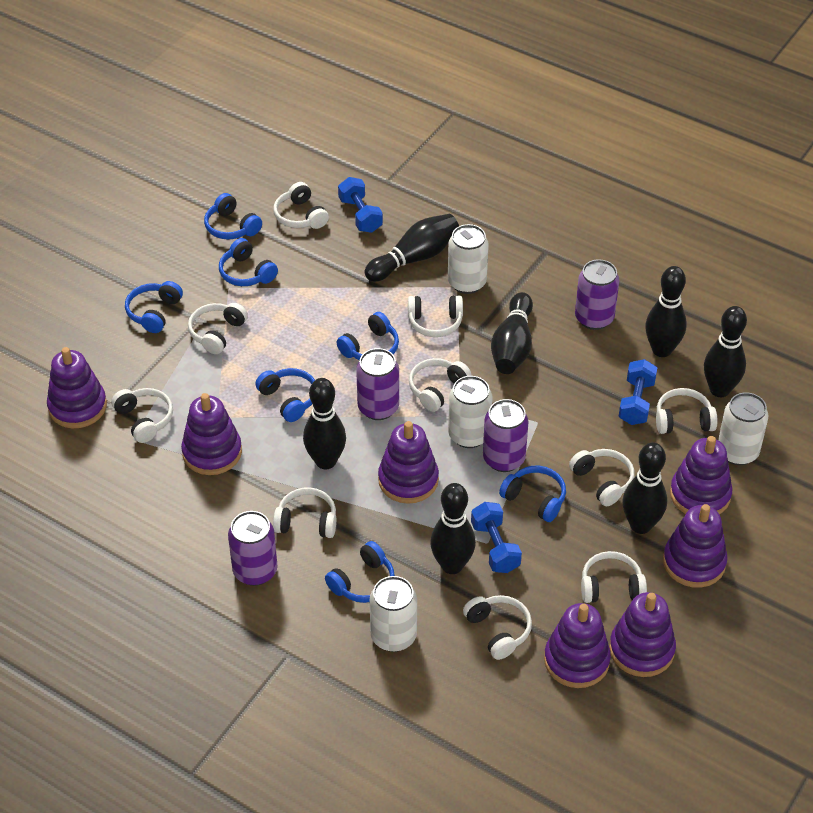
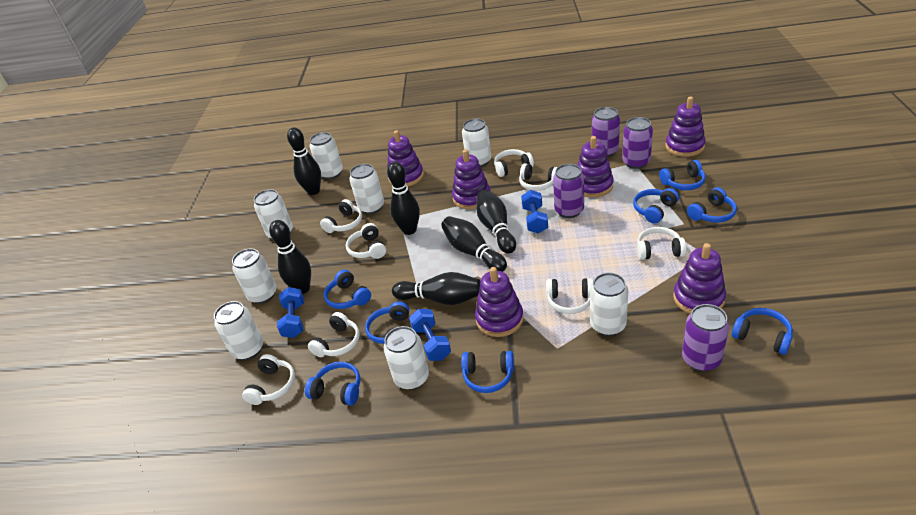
black bowling pin: [303,378,346,469] [364,214,459,282] [430,483,476,574] [491,292,533,374] [622,442,667,534] [645,266,687,357] [704,306,747,397] = 7 -> [269,220,311,294] [287,127,321,195] [387,162,420,235] [392,272,481,305] [441,216,507,272] [476,190,516,254] = 6
blue headphones: [125,281,183,333] [204,193,262,239] [219,238,278,286] [255,368,315,422] [325,541,395,603] [337,312,399,360] [499,466,566,522] = 7 -> [305,362,360,405] [324,270,371,309] [365,302,409,344] [461,351,514,393] [633,188,679,224] [659,160,706,190] [687,187,737,223] [732,308,793,355] = 8
purple stacking toy: [47,347,107,428] [181,393,242,475] [378,421,439,504] [544,603,611,688] [609,592,676,677] [663,504,728,588] [670,436,732,514] = 7 -> [387,130,424,186] [452,149,491,210] [475,267,524,337] [577,136,614,198] [665,97,706,157] [673,243,726,314] = 6
white can: [370,576,417,652] [448,224,489,294] [448,376,493,448] [718,392,769,465] = 4 -> [214,301,263,360] [232,249,276,304] [254,189,293,239] [310,132,343,179] [349,164,384,214] [384,326,429,390] [462,118,491,167] [590,273,628,336] = 8
white headphones: [111,388,173,443] [188,303,248,354] [273,182,329,229] [273,488,336,538] [408,295,463,337] [409,358,472,412] [463,595,532,660] [569,449,635,506] [581,551,647,603] [656,388,718,434] = 10 -> [242,354,295,405] [308,312,360,357] [320,199,363,233] [346,223,386,259] [494,149,534,177] [519,163,557,191] [546,278,593,314] [637,227,686,260] = 8

